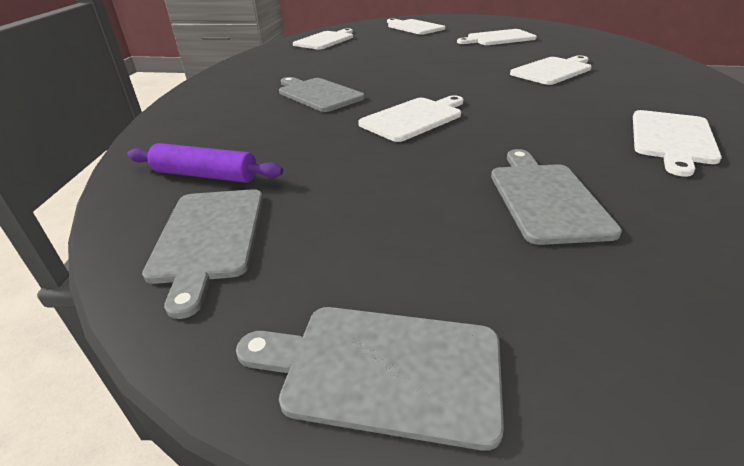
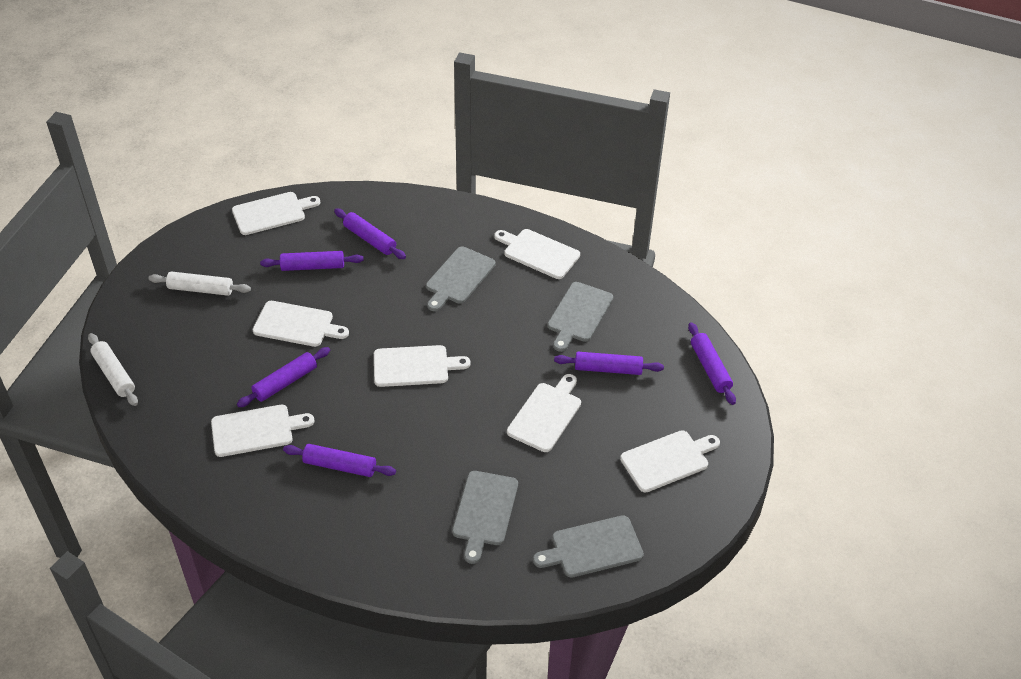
purple rolling pin: [127,143,283,183] = 1 -> [237,347,330,407] [260,251,364,271] [283,444,396,477] [334,209,406,259] [554,352,664,375] [688,322,736,405] = 6
white cutting board: [293,29,353,50] [358,95,464,142] [387,19,445,35] [457,29,537,45] [510,55,592,85] [633,110,722,177] = 6 -> [211,405,314,457] [232,192,320,235] [253,301,349,347] [374,345,470,387] [494,229,580,279] [507,374,581,452] [620,430,720,492] = 7
white rolling pin: none = 0 -> [88,333,138,406] [148,271,251,296] = 2

